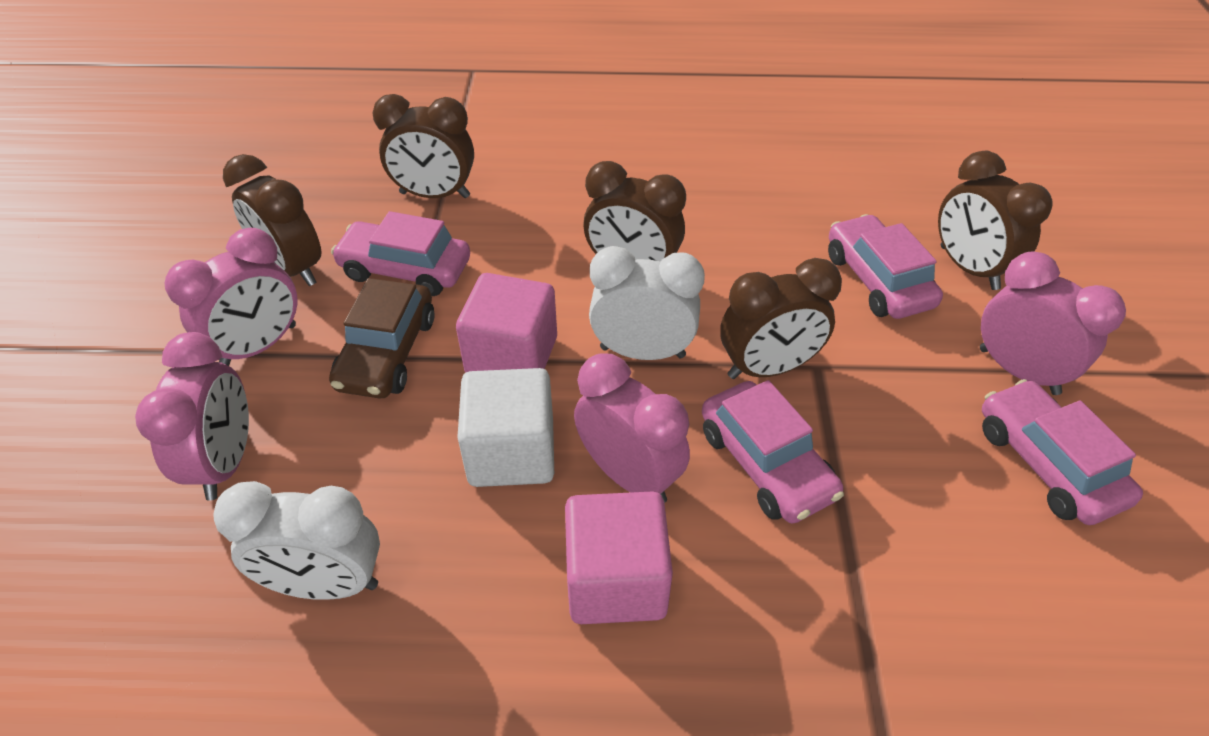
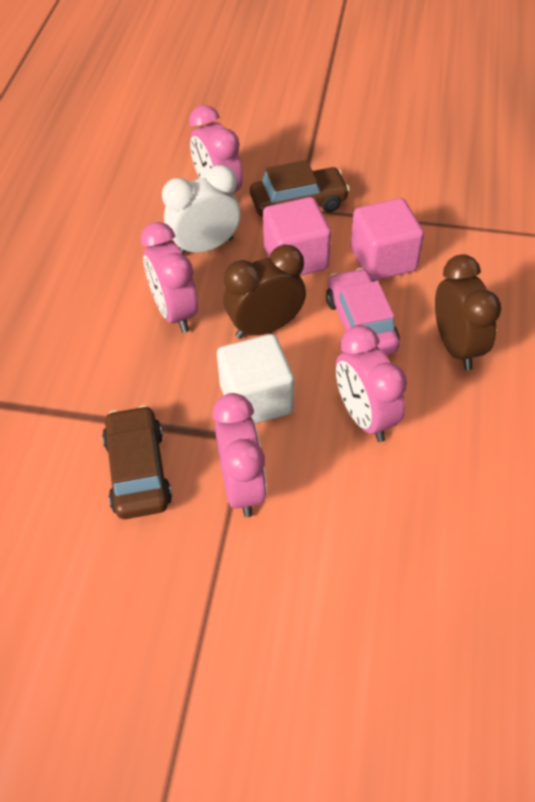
brown car: [329,278,435,398] = 1 -> [102,405,172,519] [250,160,350,217] = 2
brown clock: [223,154,322,286] [373,94,474,198] [584,161,686,262] [720,258,842,379] [938,151,1052,290] = 5 -> [224,245,306,339] [435,255,501,370] = 2
pink car: [331,211,470,296] [702,380,844,524] [828,214,943,319] [982,379,1143,525] = 4 -> [326,268,400,355] = 1
white clock: [213,481,380,600] [589,246,705,360] = 2 -> [162,165,241,255] = 1

